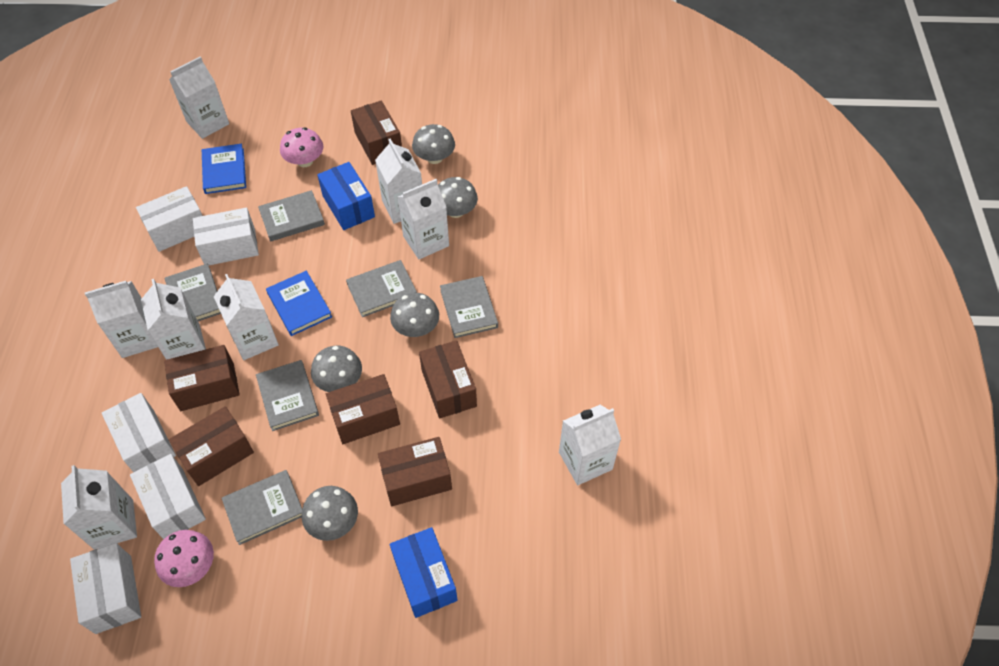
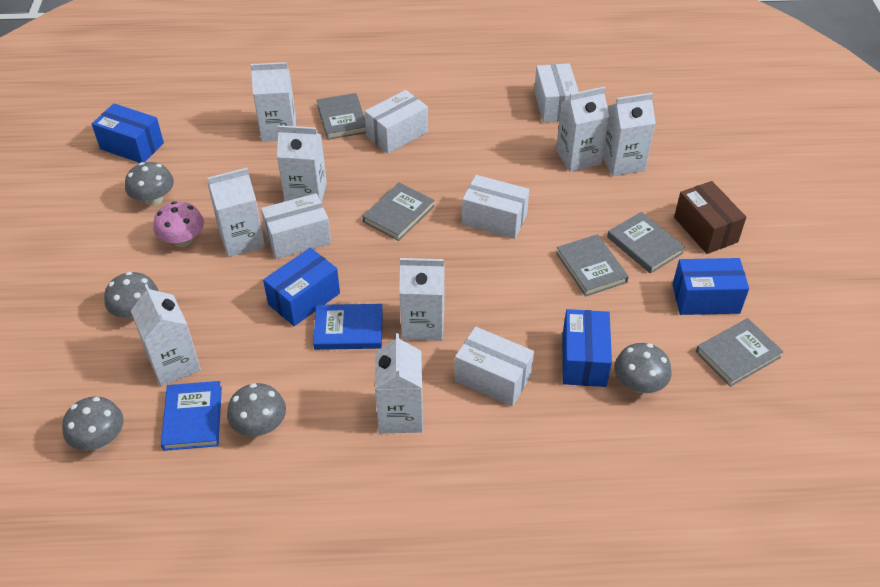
blue box: [317,162,375,230] [390,527,458,618] = 2 -> [92,103,164,163] [263,248,340,326] [563,309,612,387] [672,258,749,315] = 4
brown box: [164,345,240,411] [169,406,254,486] [326,374,400,444] [351,100,402,165] [378,437,452,506] [419,340,477,419] = 6 -> [674,181,746,254] = 1
grey book: [165,264,221,321] [222,470,302,545] [256,360,319,431] [258,190,325,242] [346,260,417,317] [440,276,498,338] = 6 -> [317,93,366,140] [362,183,435,241] [556,234,629,297] [607,212,685,273] [696,318,784,387] = 5
pink mushroom: [154,530,214,587] [280,127,323,167] = 2 -> [153,201,204,247] = 1

